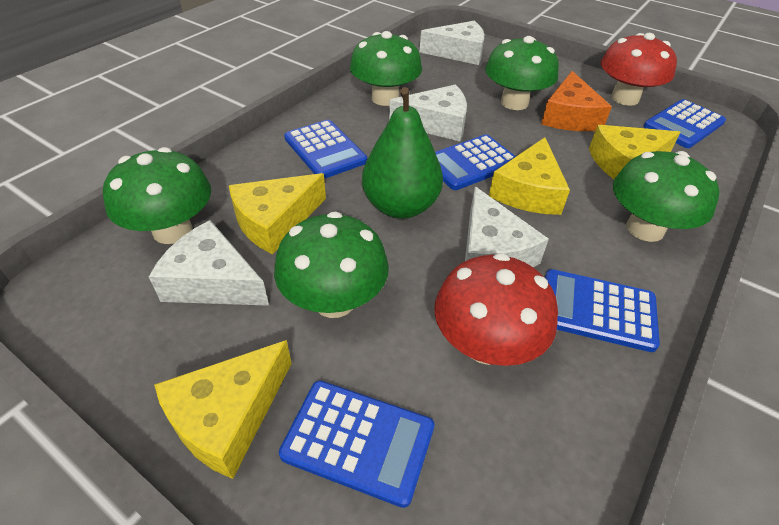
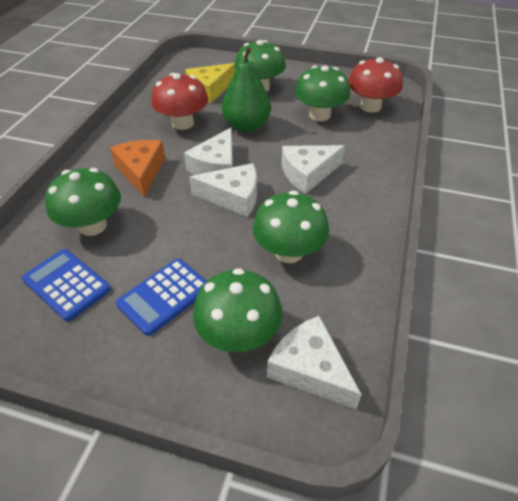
blue calculator: [279,381,435,508] [284,120,367,179] [435,134,516,190] [545,269,660,352] [644,99,726,148] = 5 -> [21,249,111,322] [116,259,207,336] = 2
yellow cheese: [154,340,292,479] [229,173,326,254] [489,137,570,215] [589,125,681,180] = 4 -> [185,63,235,103] = 1

